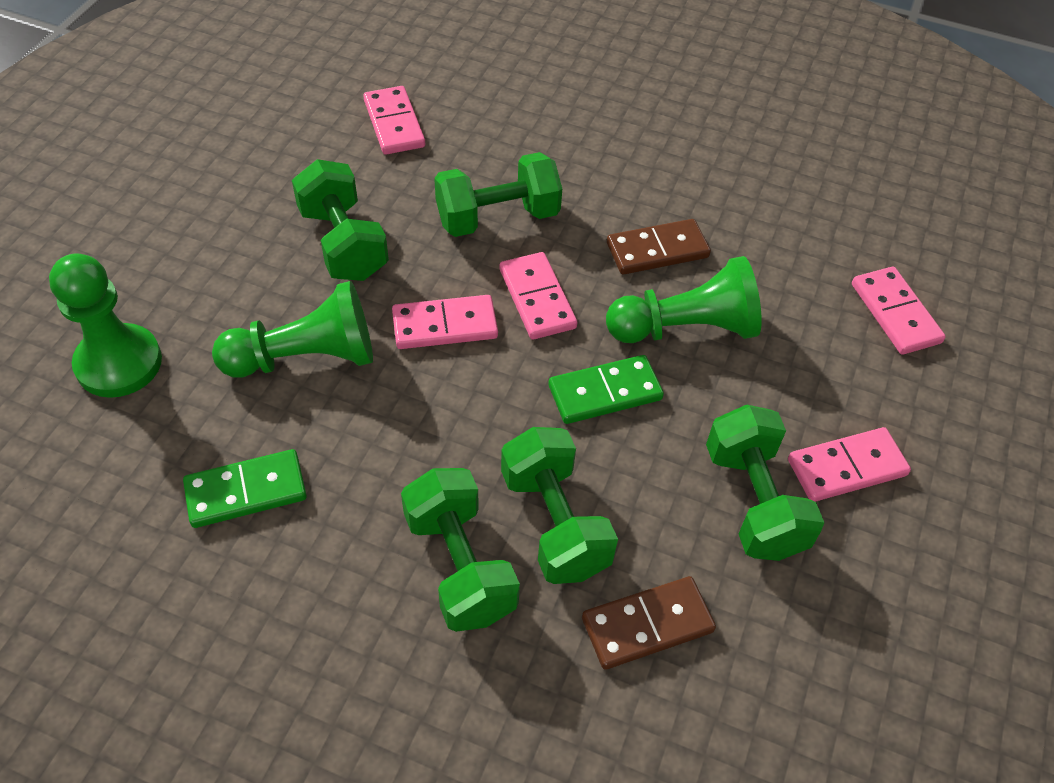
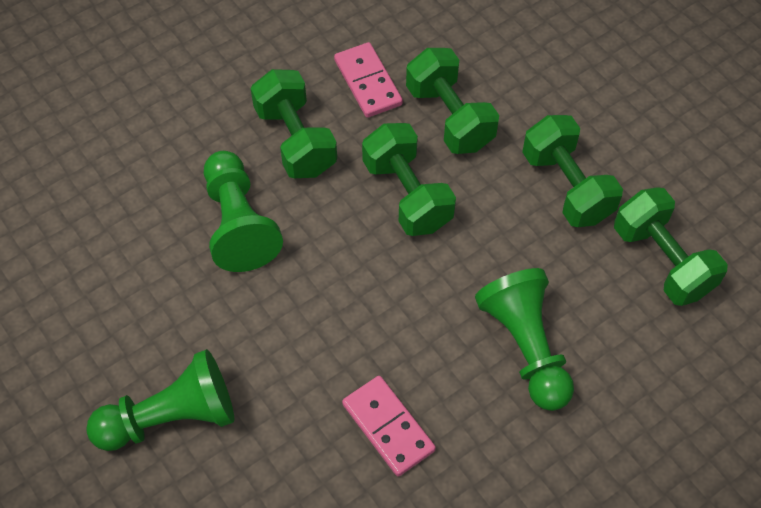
brown domino: [582,576,716,670] [607,219,711,275] = 2 -> none = 0
green domino: [183,449,307,528] [548,355,664,424] = 2 -> none = 0
pink domino: [363,86,425,155] [392,295,498,349] [500,252,577,340] [788,427,911,502] [852,267,946,355] = 5 -> [334,42,403,118] [342,376,436,476] = 2

